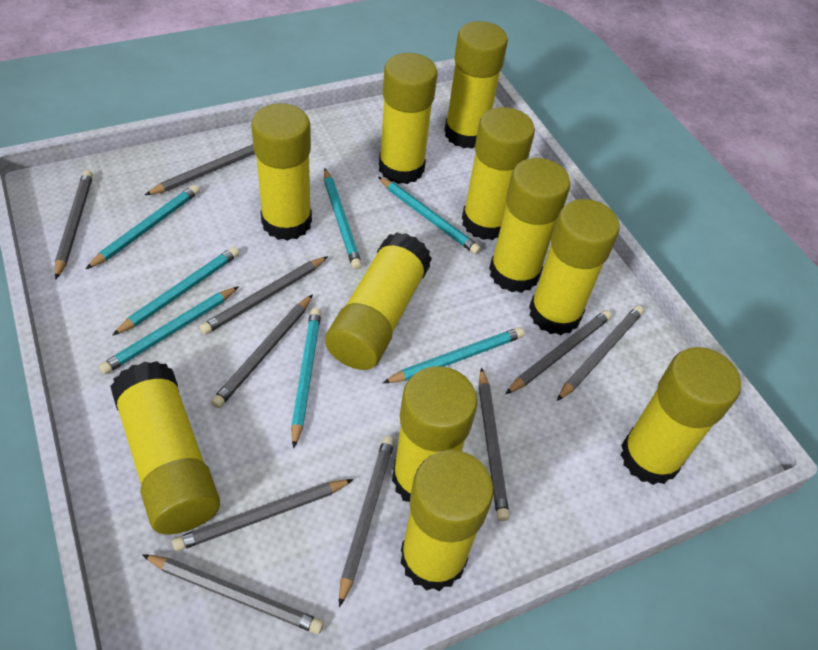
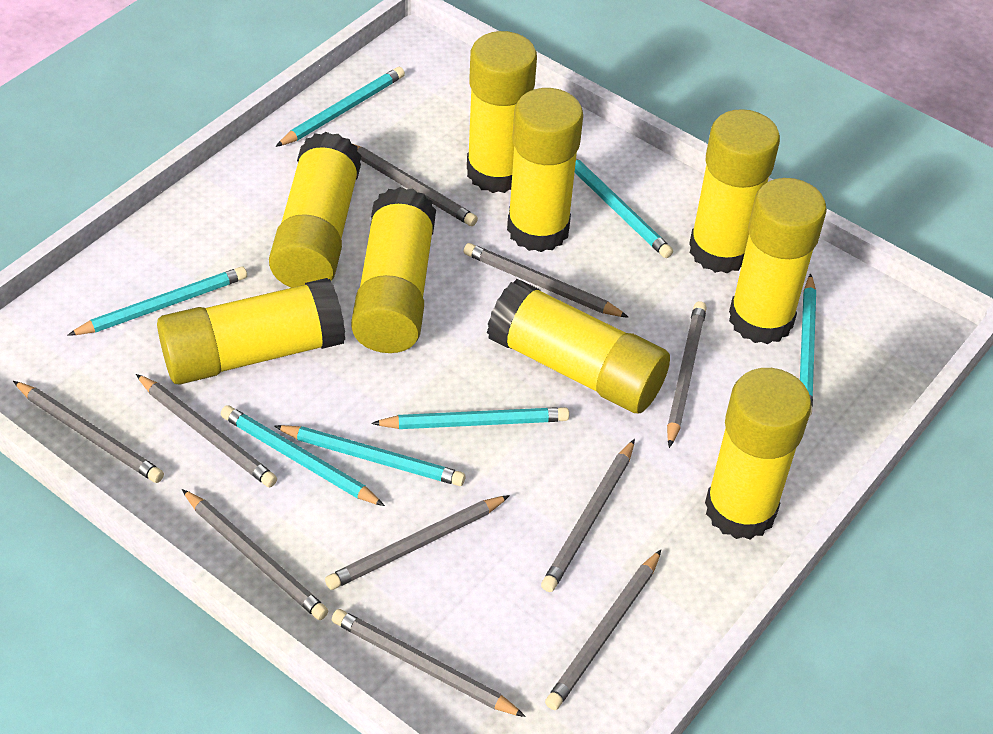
yellow glue stick: [110,361,220,534] [251,103,312,241] [325,232,432,370] [379,53,437,184] [392,366,478,502] [401,450,494,591] [444,21,508,149] [462,107,535,240] [489,158,571,293] [529,199,620,335] [620,347,741,485] = 11 -> [157,278,345,385] [269,132,362,288] [351,187,436,353] [467,31,537,193] [487,279,670,413] [507,88,583,252] [689,109,780,274] [705,368,812,540] [729,178,827,344] = 9

